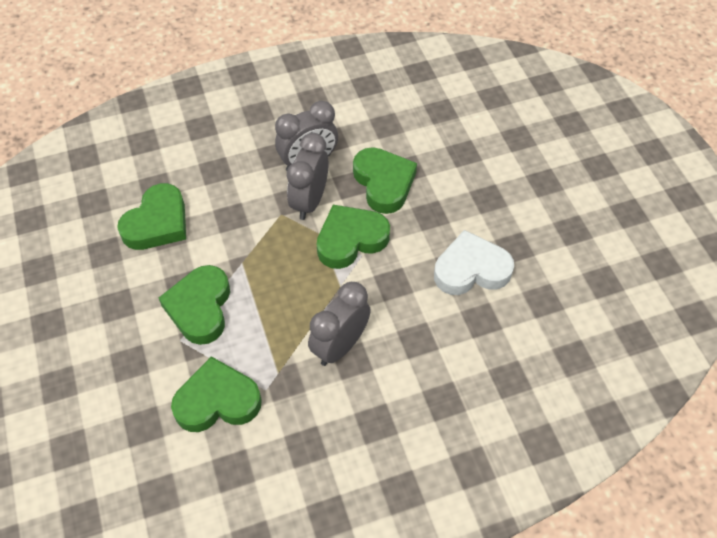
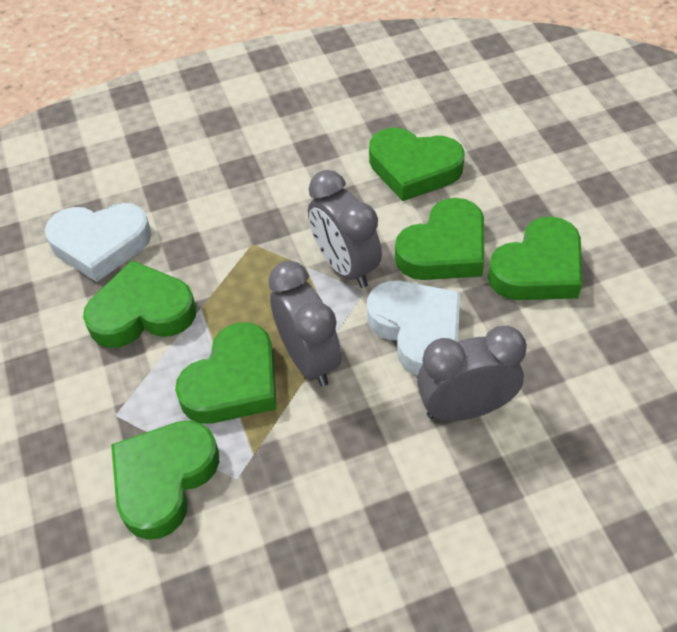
green heart: [117,183,186,250] [159,265,230,345] [171,356,262,432] [317,205,390,269] [353,147,417,214] = 5 -> [83,260,196,348] [111,420,219,540] [175,322,276,424] [369,128,465,201] [395,198,484,280] [488,216,582,300] = 6
white heart: [434,230,514,295] = 1 -> [45,203,152,282] [367,281,461,375] = 2

